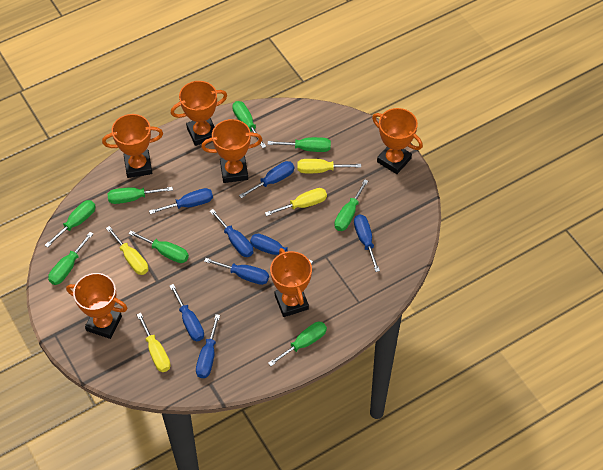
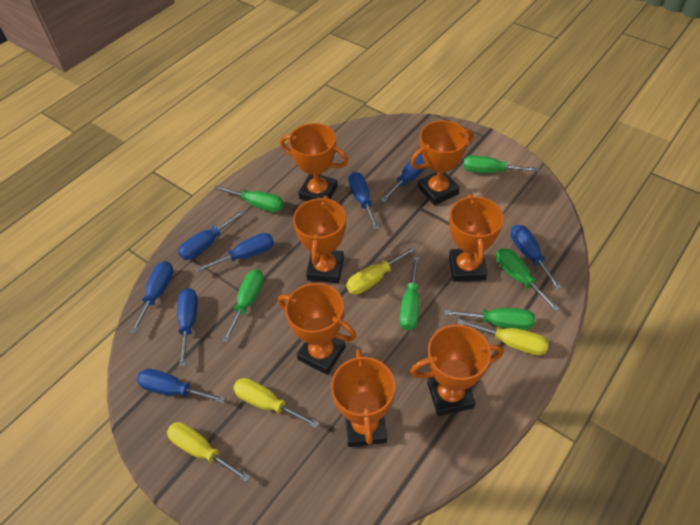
green screwdriver: [45,200,96,248] [48,232,93,285] [108,187,173,204] [128,231,189,263] [232,101,266,148] [268,137,331,152] [268,322,327,366] [334,179,368,231] = 8 -> [214,185,284,212] [221,269,264,343] [399,257,419,331] [444,308,535,330] [463,156,539,173] [496,248,560,312] = 6
orange trophy: [66,273,128,339] [102,114,163,178] [171,81,227,146] [201,119,262,183] [270,248,312,317] [372,108,423,174] = 6 -> [278,283,356,375] [280,123,348,201] [293,196,346,283] [331,349,395,447] [410,120,474,205] [410,324,503,416] [449,194,504,282] = 7

